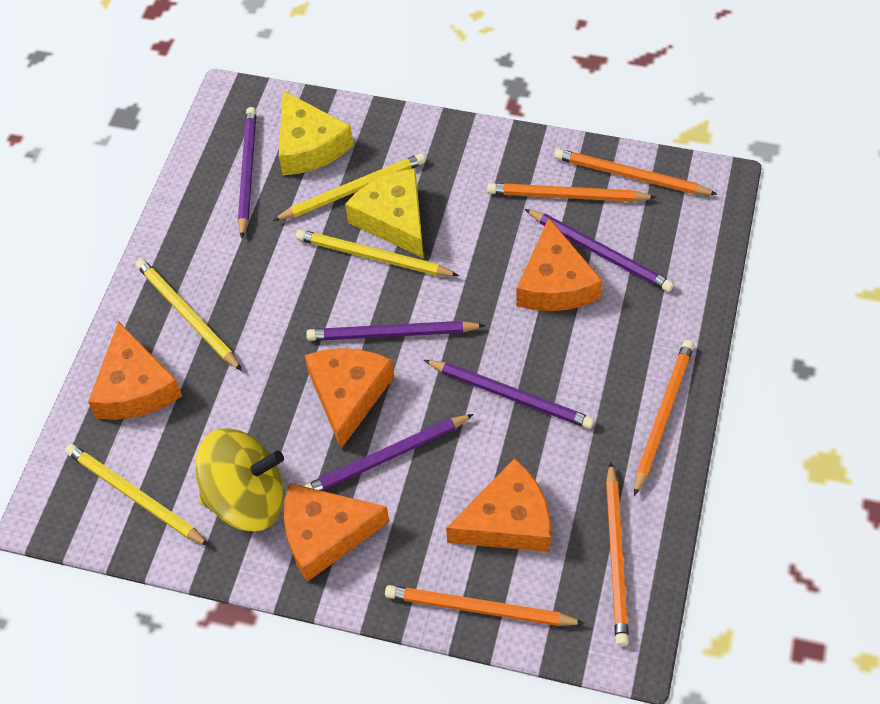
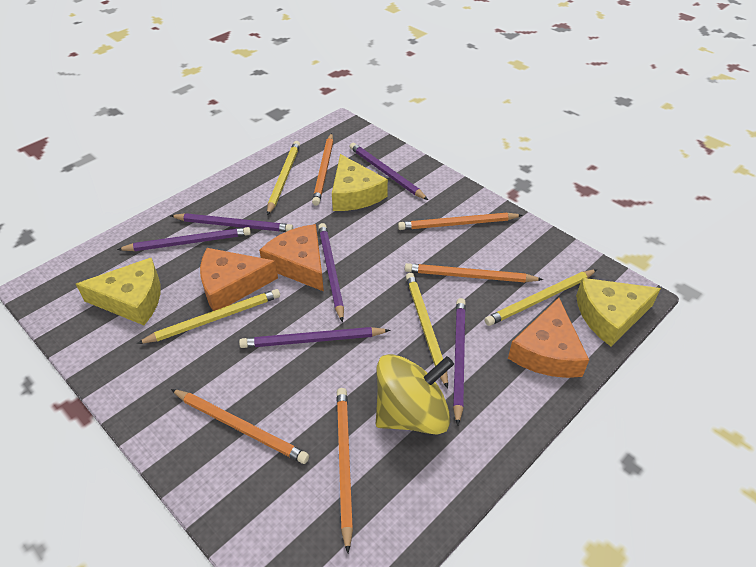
orange cheese: [88,321,182,420] [284,483,389,582] [305,348,394,449] [446,458,551,552] [516,218,602,311] = 5 -> [200,248,278,311] [259,224,324,292] [508,298,589,378] = 3
purple pencil: [238,107,257,238] [304,414,474,491] [306,321,485,341] [424,360,594,429] [525,209,674,292] = 5 -> [117,227,251,251] [170,213,293,232] [239,327,391,348] [318,223,344,322] [350,143,428,200] [453,298,466,426] = 6
yellow cheese: [279,90,353,175] [345,168,423,258] = 2 -> [76,258,160,325] [332,154,388,211] [576,278,661,346] = 3

